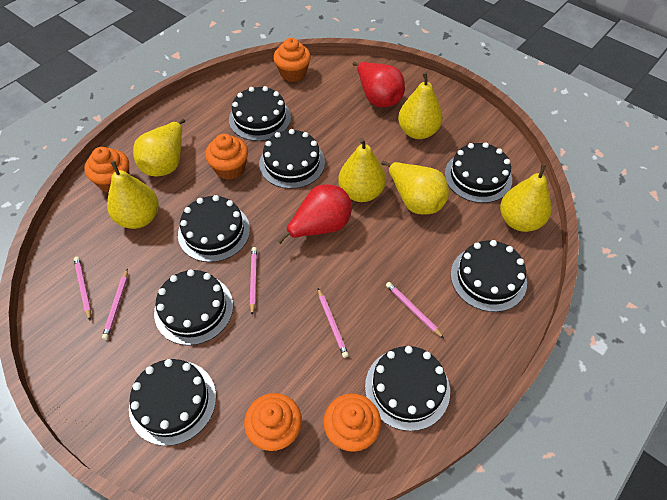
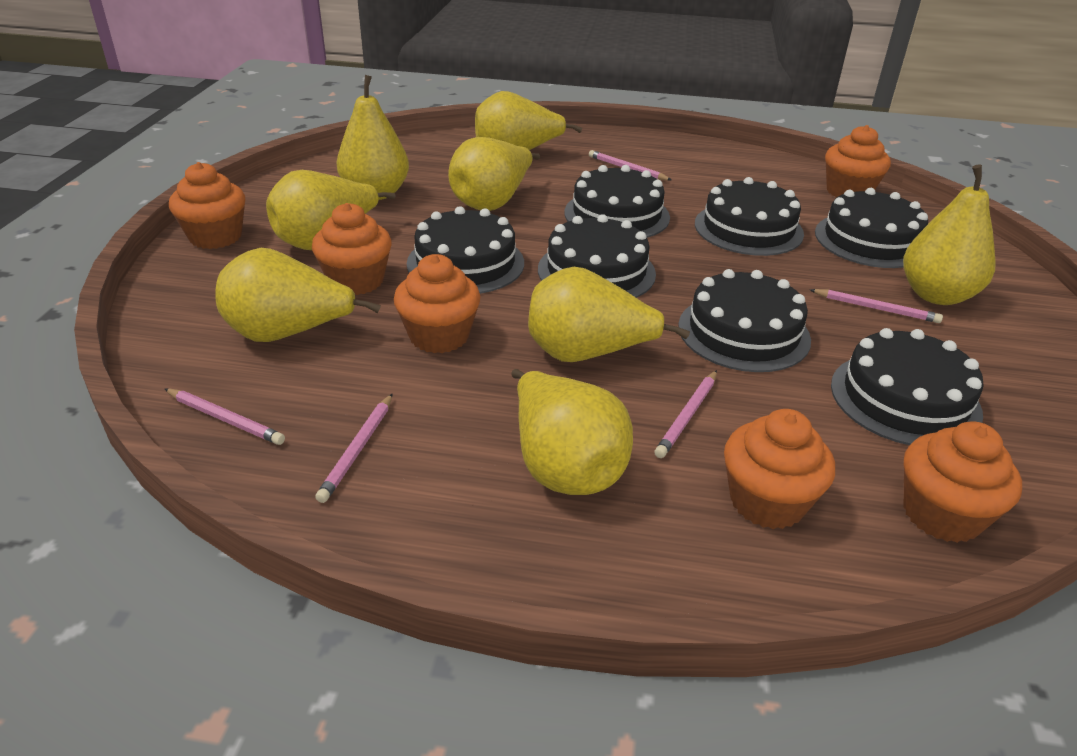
black cake: [129,359,216,446] [154,269,233,345] [178,195,250,262] [229,86,291,141] [259,129,325,189] [365,346,450,431] [445,142,512,203] [451,240,527,312] = 8 -> [407,206,524,294] [538,214,656,298] [565,165,670,238] [678,269,811,372] [695,177,804,256] [815,188,928,268] [831,328,984,445] = 7
orange cupcake: [85,147,129,193] [205,134,248,180] [244,393,302,451] [273,38,311,82] [323,393,381,452] = 5 -> [169,162,245,249] [312,203,392,295] [394,254,480,353] [724,409,835,529] [825,125,891,198] [904,421,1022,543] = 6
red pear: [278,184,352,244] [353,62,405,107] = 2 -> none = 0
yellow pear: [107,161,159,229] [133,119,185,176] [338,138,386,202] [381,161,449,215] [398,72,443,139] [500,164,552,232] = 6 -> [215,248,381,342] [266,170,395,250] [336,75,409,200] [448,137,540,211] [475,91,582,150] [511,369,633,495] [528,267,690,362] [903,164,996,305] = 8

